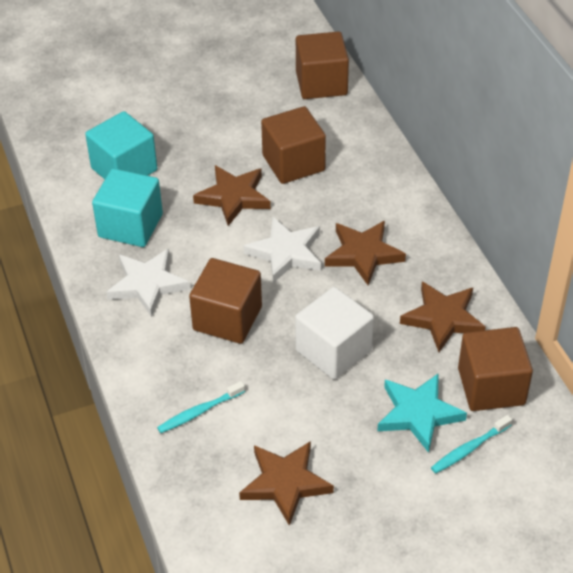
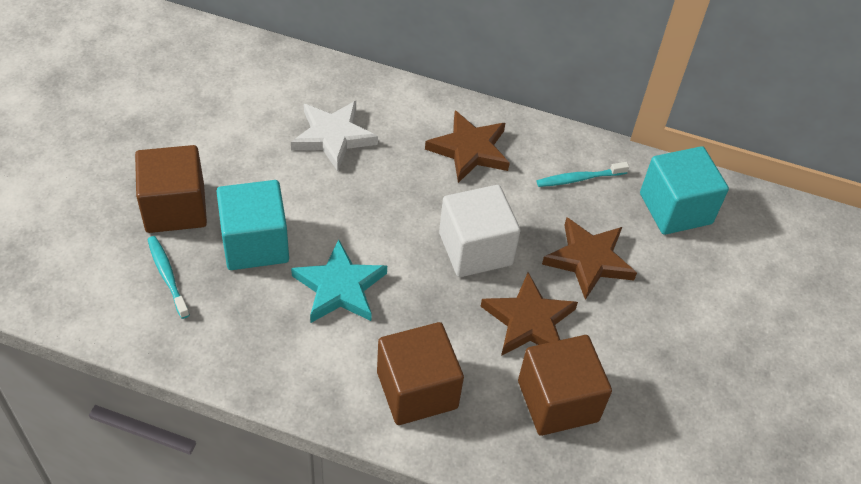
brown cube: [189,258,262,344] [261,106,326,184] [296,31,349,99] [458,327,533,411] = 4 -> [135,145,207,233] [377,322,464,425] [518,335,612,436] = 3
brown star: [193,165,271,226] [239,441,334,526] [325,221,406,285] [400,281,486,352] = 4 -> [425,110,510,183] [480,272,578,356] [542,218,637,300] = 3
white star: [106,249,190,317] [244,217,321,283] = 2 -> [291,101,378,171] = 1

